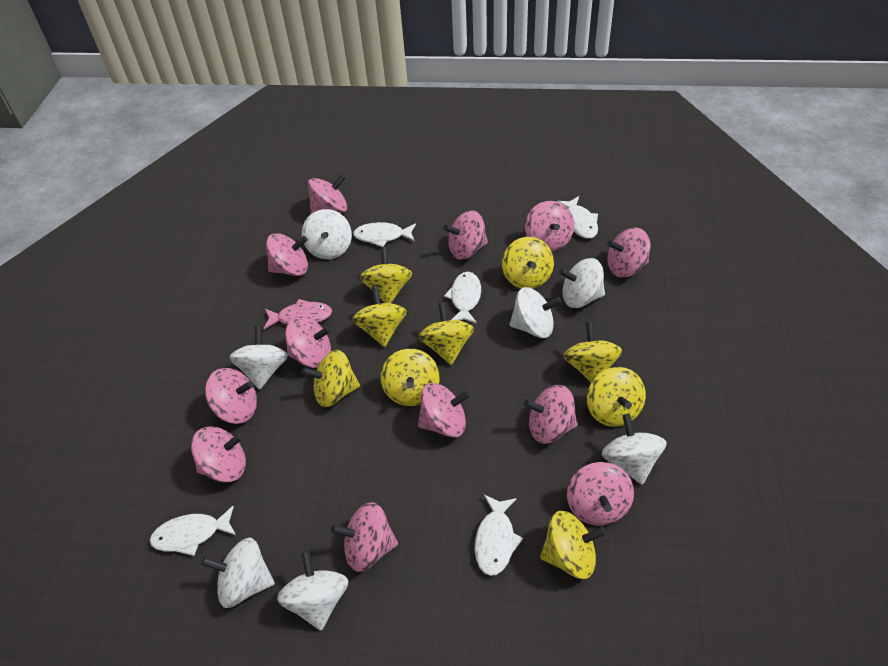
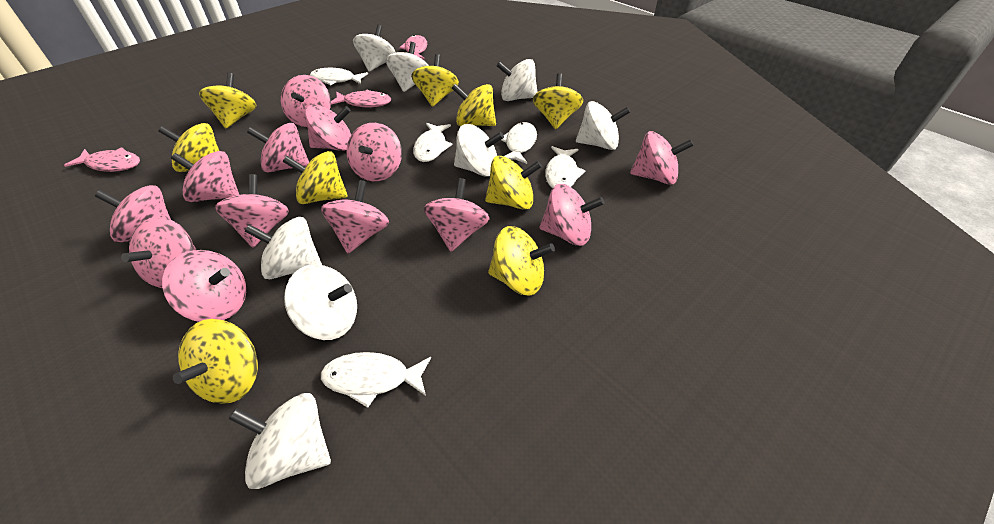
pink fish: [263,299,332,329] = 1 -> [64,147,140,172] [331,90,391,107] [399,35,427,60] = 3
pink spinning top: [191,427,246,482] [205,368,257,424] [266,233,308,276] [285,316,331,368] [308,174,347,214] [331,502,398,572] [418,383,471,437] [444,210,488,260] [524,385,578,444] [525,201,574,251] [567,462,634,526] [607,228,651,277] = 12 -> [95,185,171,242] [121,217,196,288] [162,250,246,322] [171,151,239,202] [215,174,289,247] [247,123,309,172] [281,75,331,127] [305,105,351,151] [321,180,389,253] [346,123,402,181] [424,178,489,252] [540,184,604,246] [630,131,694,185] = 13
white spinning top: [201,538,275,608] [229,326,288,390] [277,551,348,630] [302,209,352,259] [510,287,561,338] [559,258,605,308] [602,414,667,485] = 7 -> [229,393,331,489] [244,217,322,279] [284,264,357,340] [353,25,396,72] [386,42,429,92] [454,124,504,177] [497,59,538,101] [576,101,630,150] = 8

